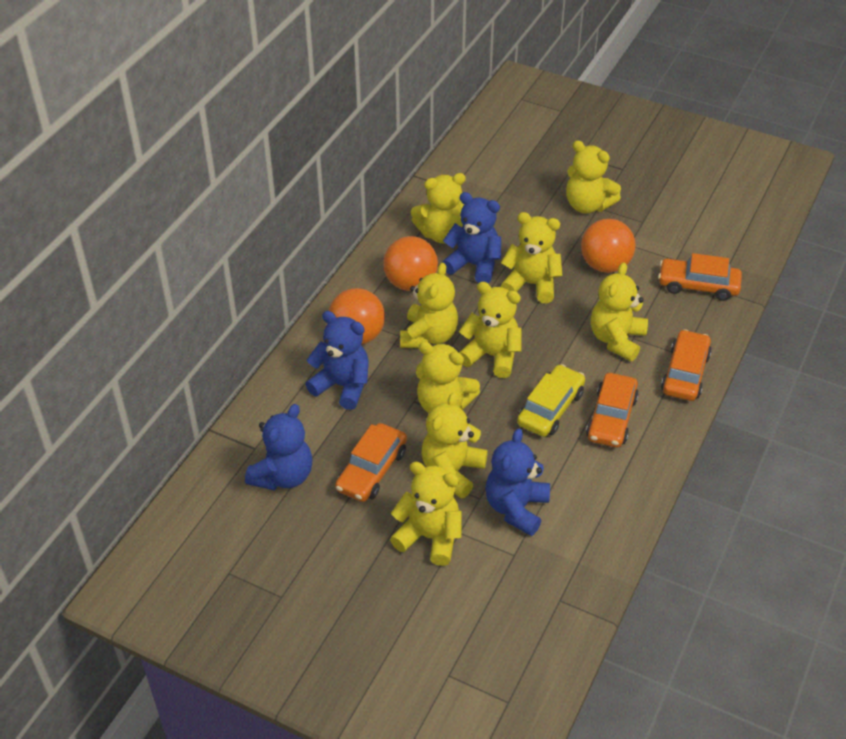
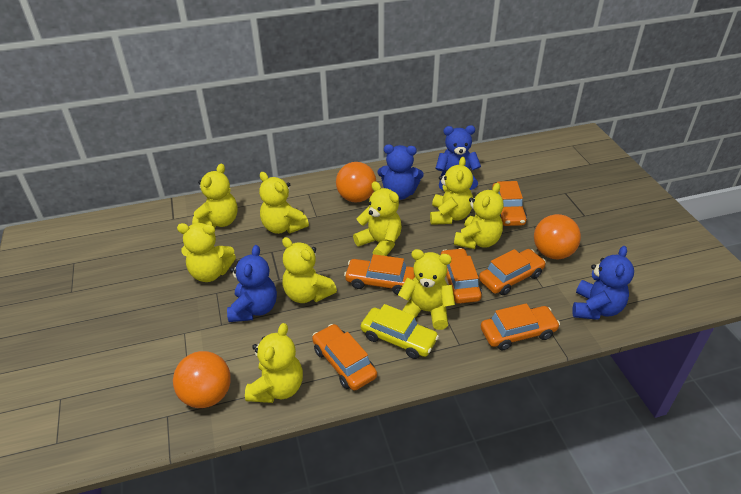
orange car: [335,423,407,502] [586,373,639,448] [658,253,742,301] [661,329,712,401] = 4 -> [312,324,377,391] [344,254,415,295] [441,248,482,304] [479,249,546,295] [481,303,560,350] [492,181,527,226] = 6

